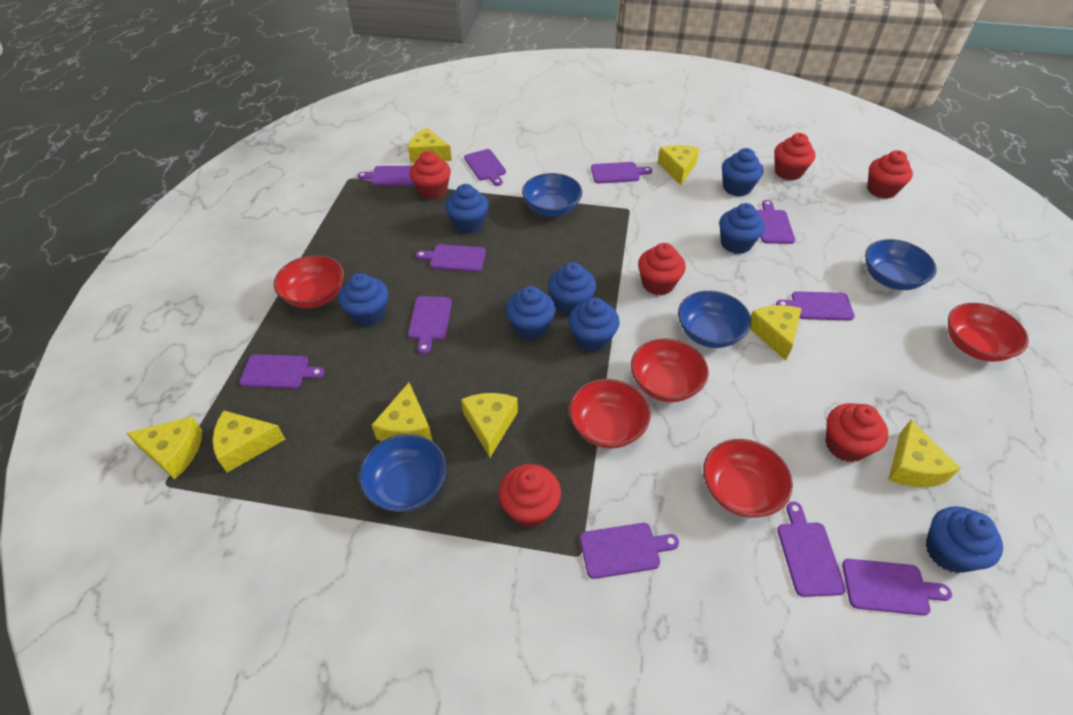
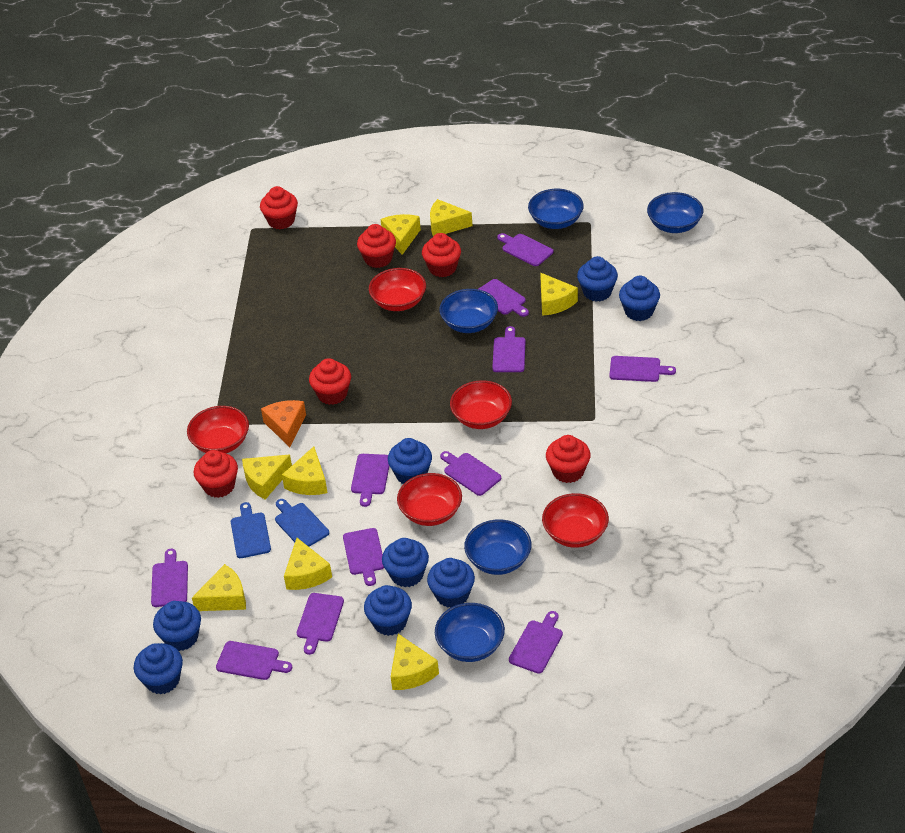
blue bowl: [359,434,447,512] [522,173,582,217] [678,291,751,348] [865,239,937,290] = 4 -> [435,603,505,662] [439,289,498,333] [464,519,531,575] [528,189,584,229] [647,192,703,233] = 5
blue cutting board: none = 0 -> [231,502,271,558] [275,499,329,547] = 2
orange cheese: none = 0 -> [261,400,306,447] = 1

